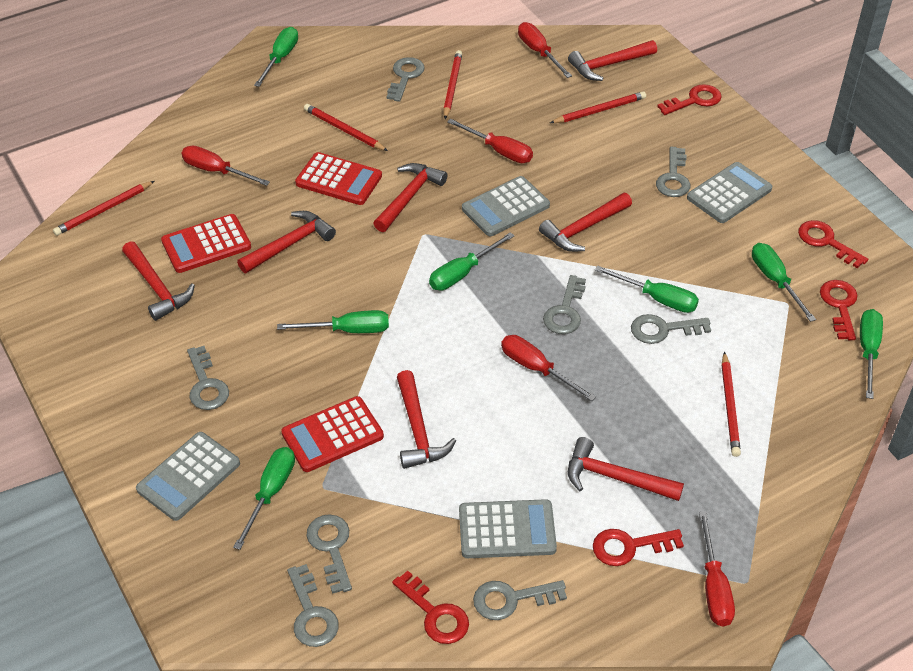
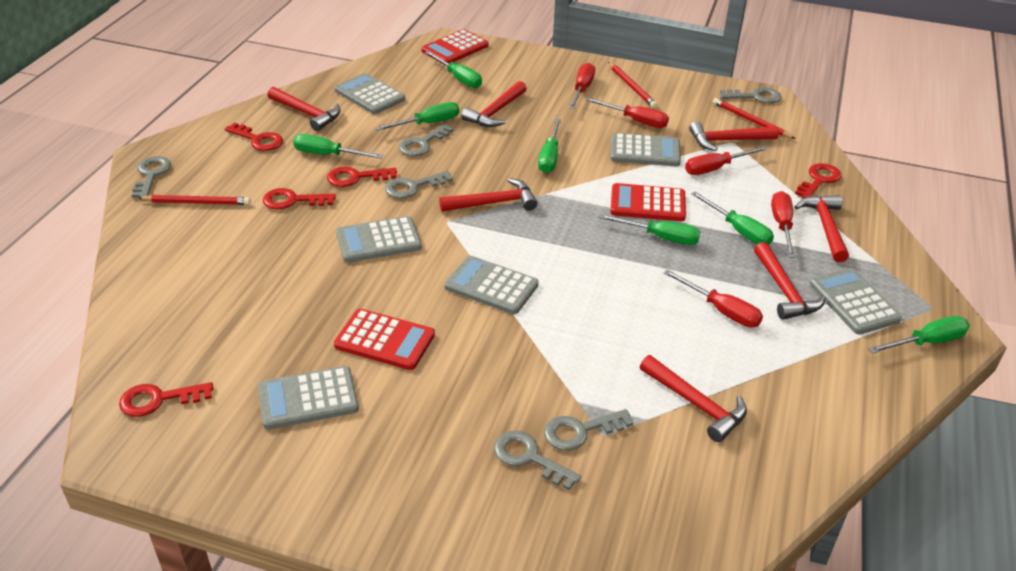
grey calculator: [136,432,240,521] [459,499,557,558] [462,176,550,236] [687,162,772,223] = 4 -> [258,366,359,430] [335,73,405,114] [336,216,422,263] [444,256,539,314] [611,133,681,166] [810,268,902,335] = 6
grey key: [187,346,229,410] [287,564,339,647] [307,514,352,594] [387,57,425,102] [473,580,567,620] [543,275,586,334] [631,314,711,344] [656,147,690,197] = 8 -> [132,156,171,198] [385,171,453,199] [399,124,453,156] [494,430,581,490] [544,409,633,451] [720,87,781,103] = 6
red pencil: [53,181,154,236] [304,104,388,151] [443,50,462,119] [550,91,646,123] [722,352,741,457] = 5 -> [138,195,251,205] [608,62,657,108] [712,98,796,139] = 3

